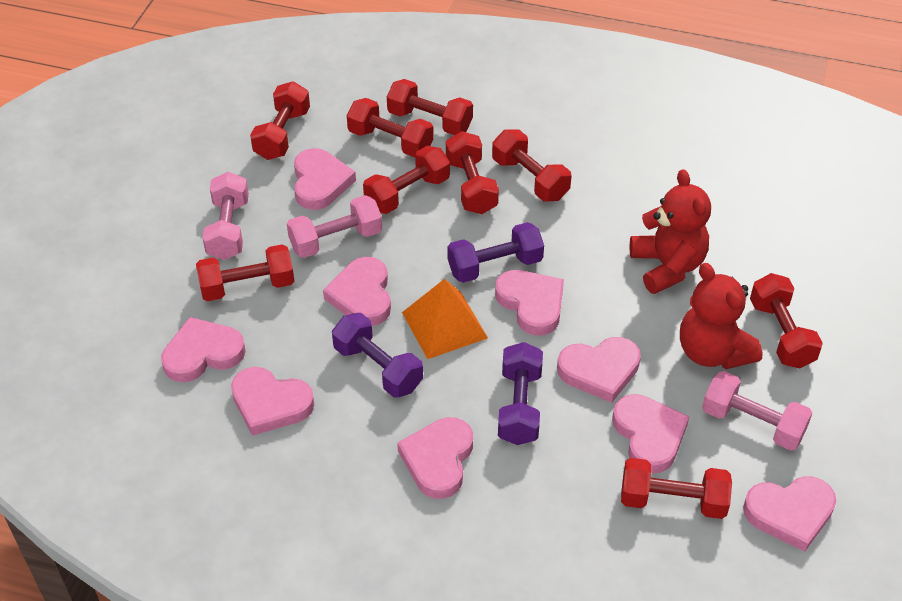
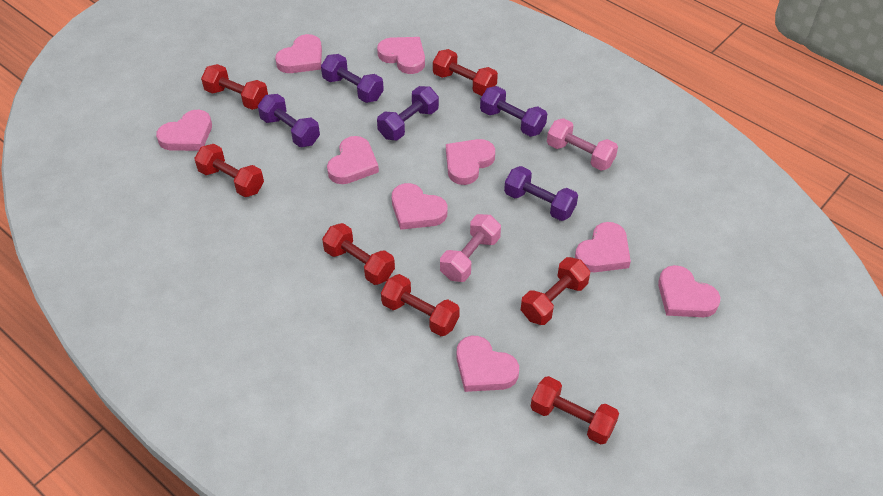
orange pyramid: [402,279,488,359] = 1 -> none = 0
pink dumbbell: [203,172,249,260] [287,195,382,258] [702,371,813,451] = 3 -> [440,214,501,282] [547,118,618,171] = 2
purple dumbbell: [332,313,423,398] [448,222,544,283] [498,342,543,445] = 3 -> [258,94,320,147] [321,54,384,103] [377,86,439,140] [480,86,547,137] [504,166,578,221] = 5
red dumbbell: [196,244,294,301] [250,81,310,160] [347,98,434,158] [363,146,450,214] [387,79,473,135] [446,131,499,214] [492,130,572,202] [621,458,732,519] [750,273,823,368] = 9 -> [194,144,264,197] [201,64,268,110] [322,223,395,285] [381,274,460,336] [433,49,498,96] [521,257,590,325] [531,376,619,444] = 7
red teddy bear: [630,169,711,294] [680,263,763,369] = 2 -> none = 0

